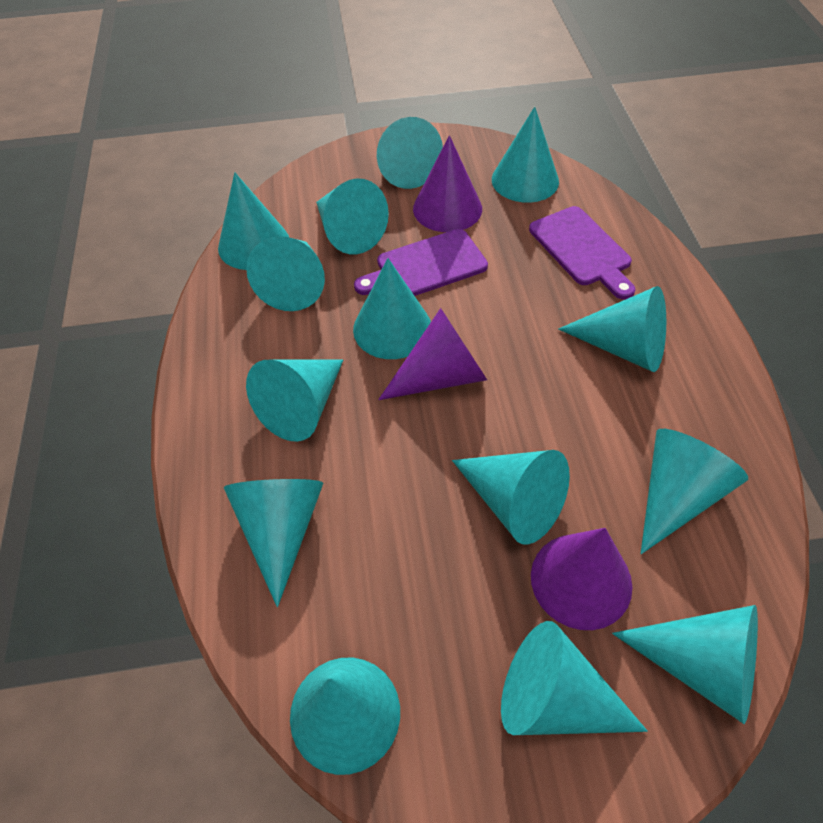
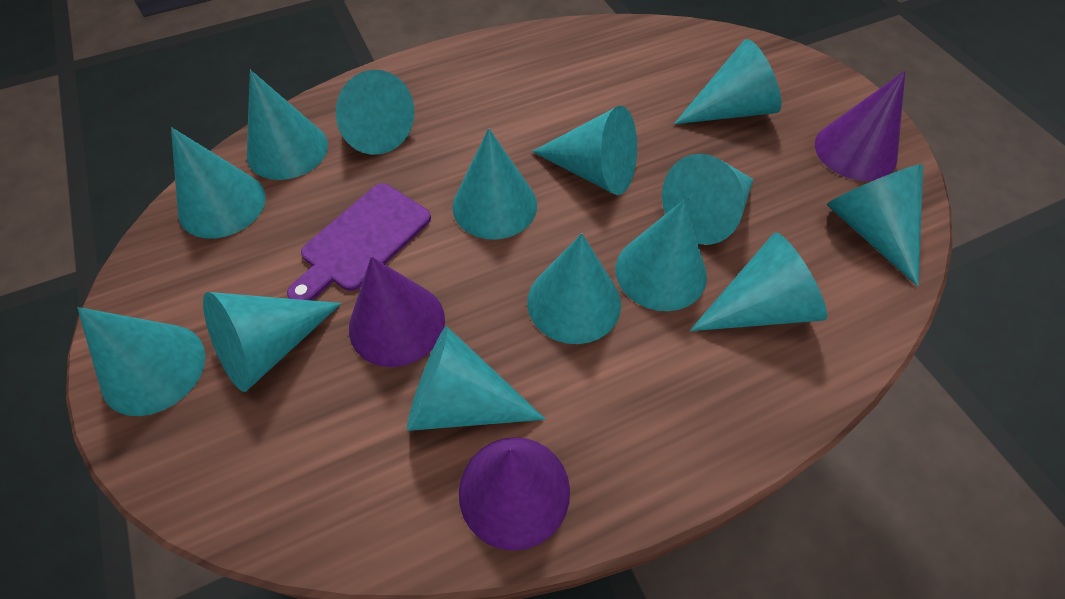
purple cutting board: [354,229,488,296] [529,206,635,300] = 2 -> [287,183,431,301] = 1

